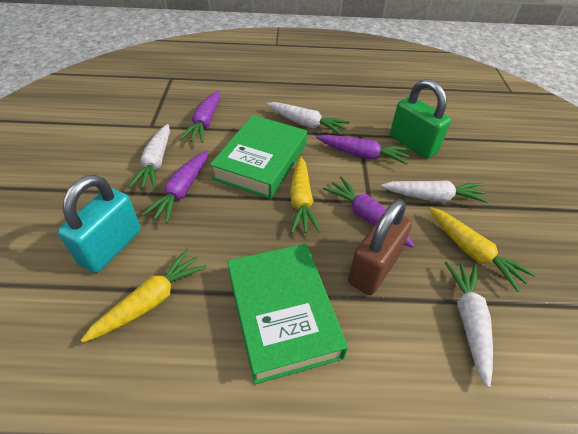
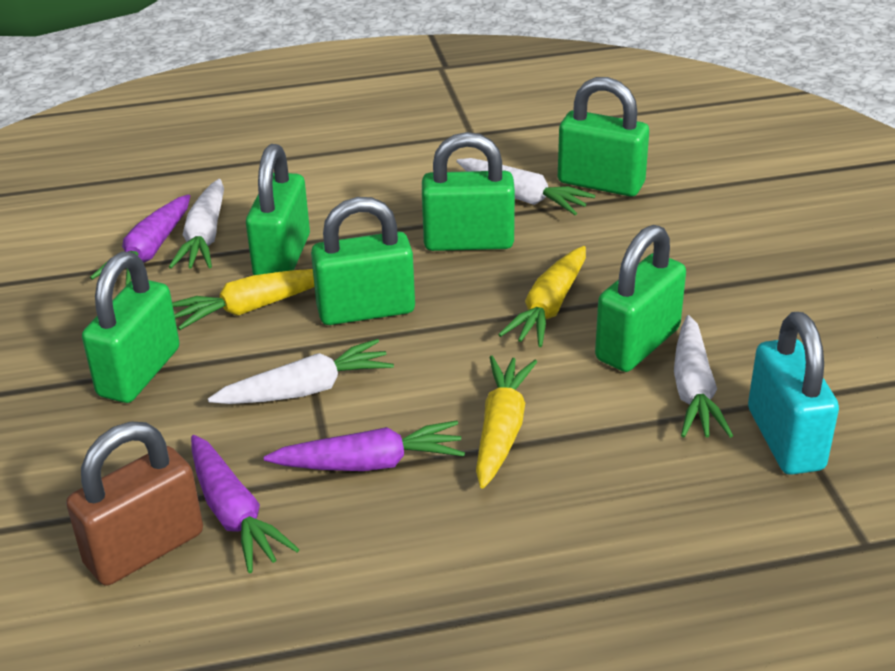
green book: [210,115,307,199] [227,244,348,384] = 2 -> none = 0
green padlock: [390,79,451,159] = 1 -> [82,252,180,403] [246,144,310,275] [311,197,415,325] [422,132,515,251] [558,77,649,197] [595,225,686,372] = 6
purple carrot: [142,151,208,223] [180,90,220,143] [316,135,410,165] [323,177,415,248] = 4 -> [90,194,190,286] [191,435,300,573] [264,420,465,471] = 3

